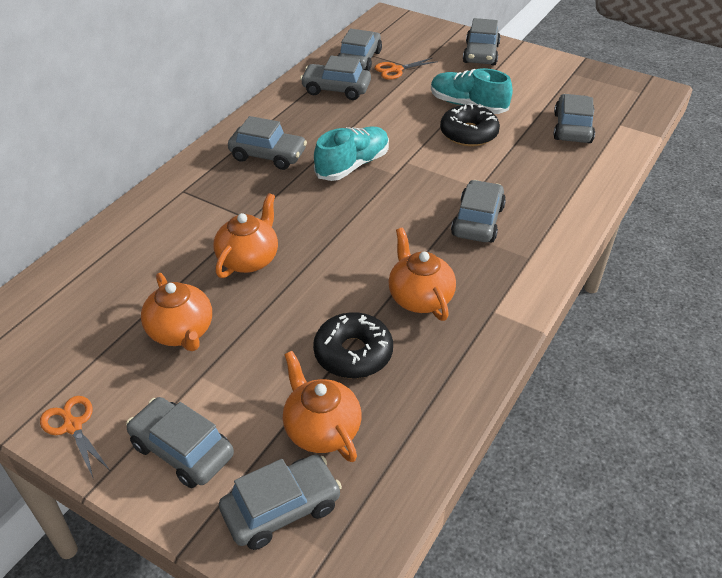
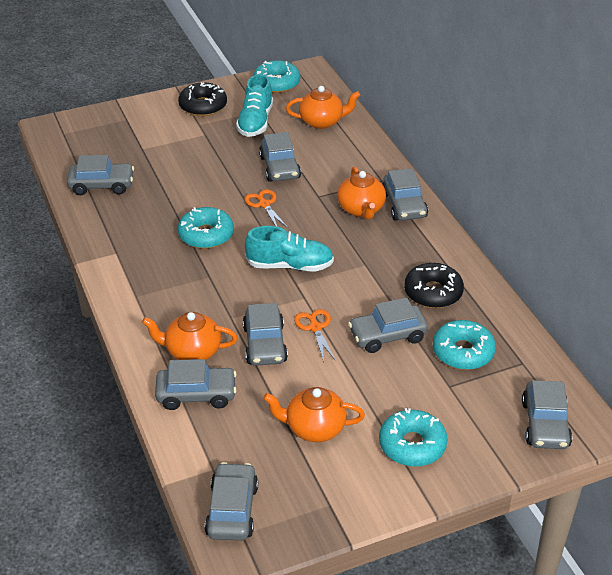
turquoise donut: none = 0 -> [178,207,234,249] [253,60,300,93] [379,408,448,467] [433,320,496,370] = 4

